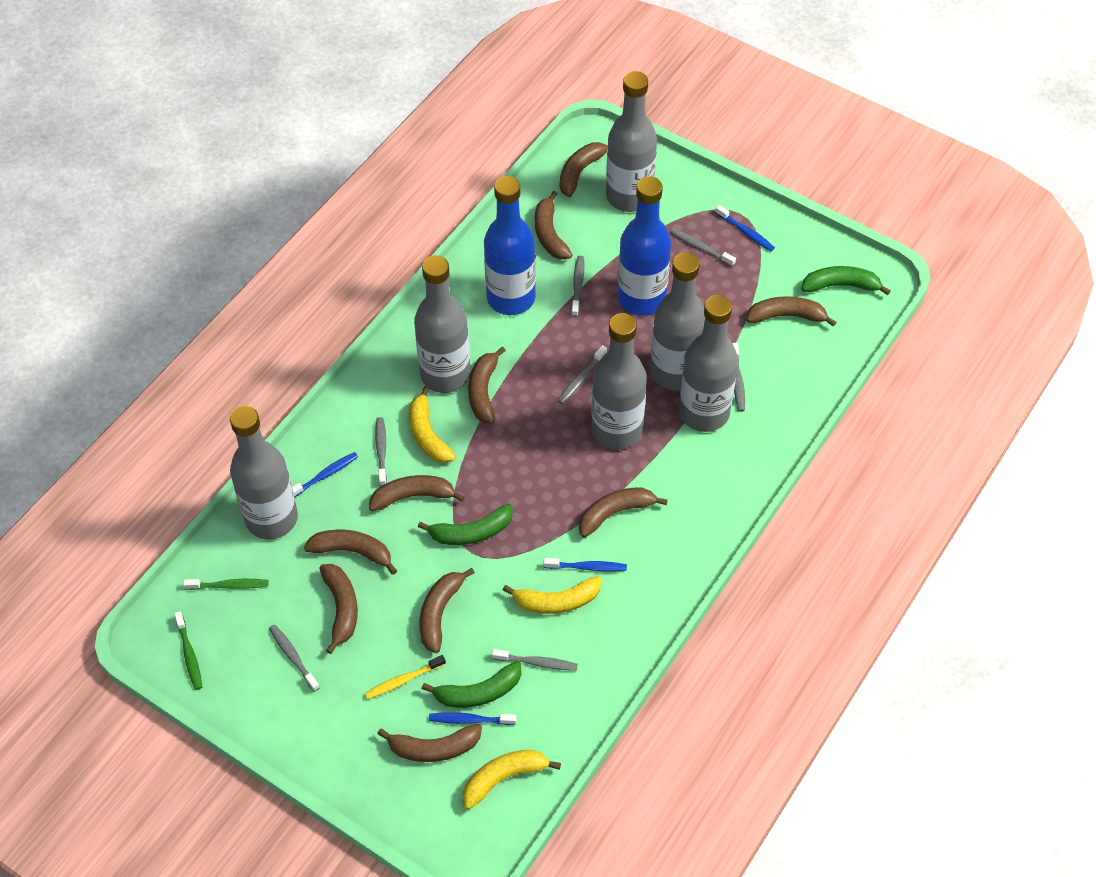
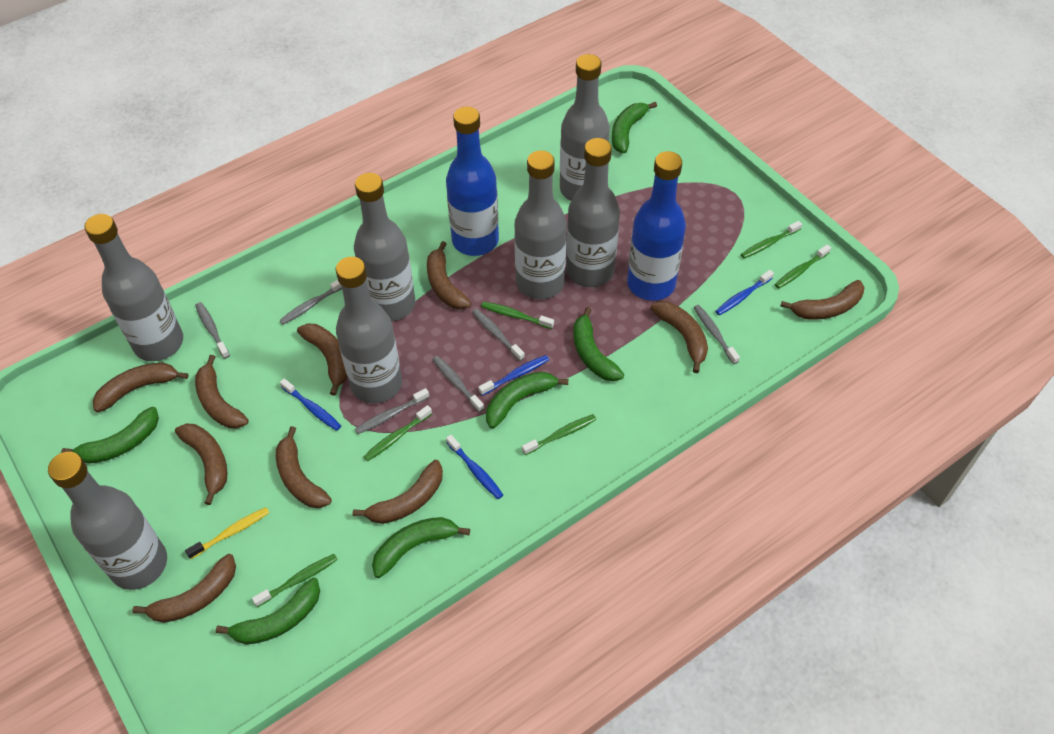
green banana: [418,504,513,545] [422,661,522,708] [801,266,891,295] = 3 -> [61,407,159,464] [216,578,320,645] [372,517,470,578] [486,372,568,429] [573,307,625,381] [612,102,657,153] = 6
green toothbrush: [174,611,202,690] [183,579,269,590] = 2 -> [252,554,338,607] [363,405,432,461] [481,302,554,329] [522,414,596,455] [741,221,802,259] [775,244,831,289] = 6
grey bottle: [230,406,298,539] [414,255,470,393] [591,313,647,450] [606,71,657,212] [650,252,705,390] [679,295,738,432] = 6 -> [48,452,167,590] [84,214,183,361] [336,257,402,404] [354,173,415,321] [514,150,567,300] [560,54,610,201] [566,138,620,287] = 7
grey toothbrush: [269,625,320,692] [375,417,387,486] [492,649,578,671] [558,345,607,404] [571,256,585,317] [671,229,736,267] [733,343,745,412] = 7 -> [195,302,230,359] [279,280,342,325] [355,388,429,434] [432,356,484,412] [472,309,525,361] [693,305,740,364] = 6
yellow banana: [409,386,456,463] [463,750,561,810] [503,576,601,614] = 3 -> none = 0

